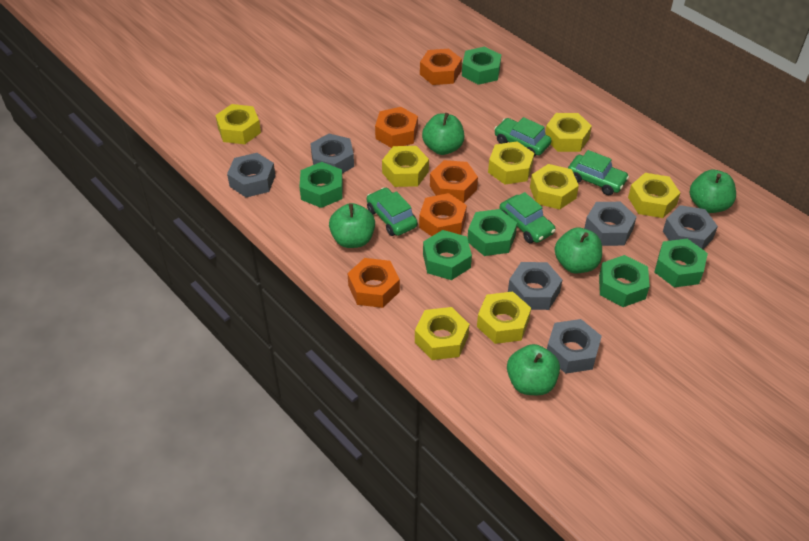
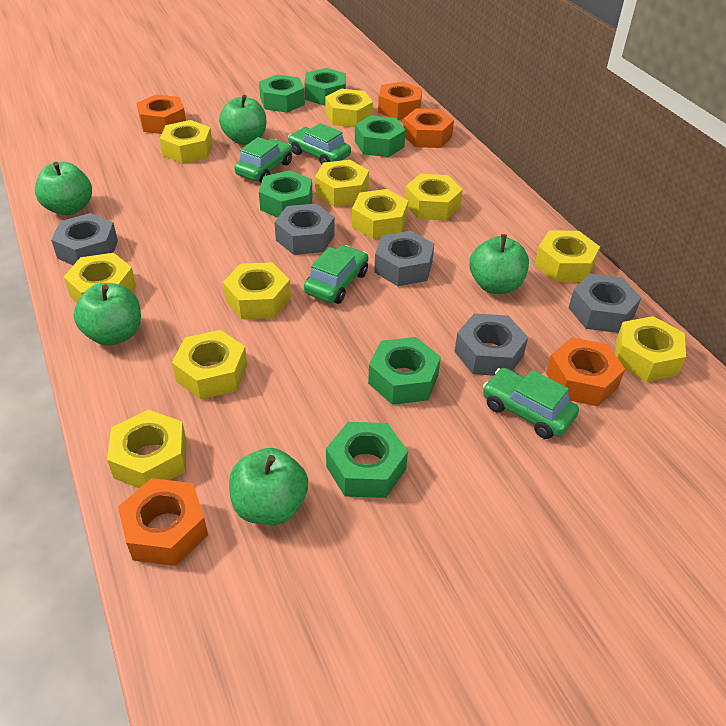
grey nut: [227,153,275,198] [310,134,354,174] [508,262,562,310] [547,319,602,374] [584,202,637,246] [663,205,718,249] = 6 -> [51,213,118,265] [274,204,335,255] [374,231,434,286] [454,313,528,376] [569,274,641,333] = 5
yellow nut: [215,104,261,144] [382,146,429,187] [415,307,469,360] [477,292,531,344] [488,141,534,185] [530,164,579,210] [545,113,592,152] [628,173,680,218] = 8 -> [64,253,136,302] [107,410,187,488] [160,120,213,164] [172,330,247,400] [223,262,291,319] [315,160,369,206] [325,89,373,128] [352,189,408,239] [405,174,463,221] [535,231,600,282] [615,316,686,382] = 11

